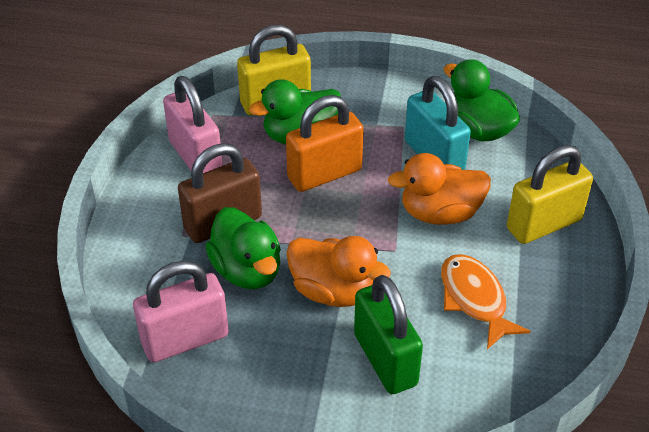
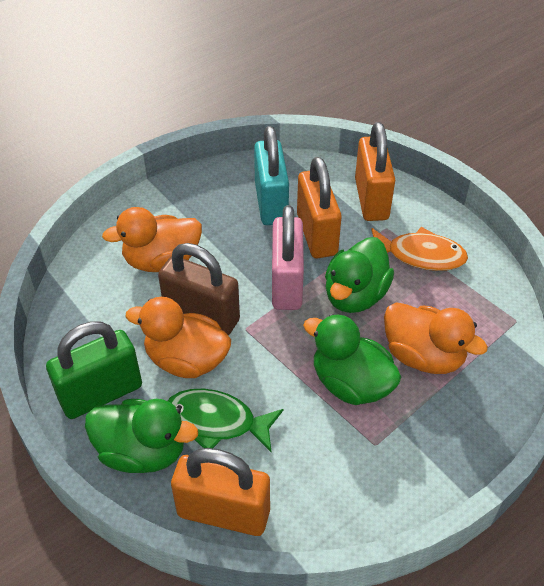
green fish: none = 0 -> [168,389,284,452] = 1
orange duck: [286,236,391,307] [388,153,491,225] = 2 -> [102,207,202,272] [125,297,231,378] [384,302,488,374] = 3
orange padlock: [286,95,364,192] = 1 -> [171,448,270,536] [297,157,342,258] [355,122,395,221] = 3
pink padlock: [133,261,229,362] [163,76,223,173] = 2 -> [272,205,304,310] = 1
yellow padlock: [237,25,311,115] [507,145,593,244] = 2 -> none = 0

